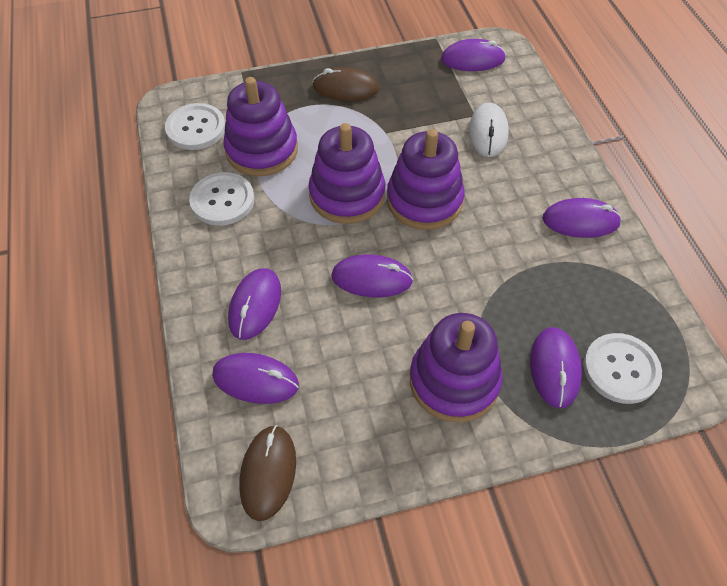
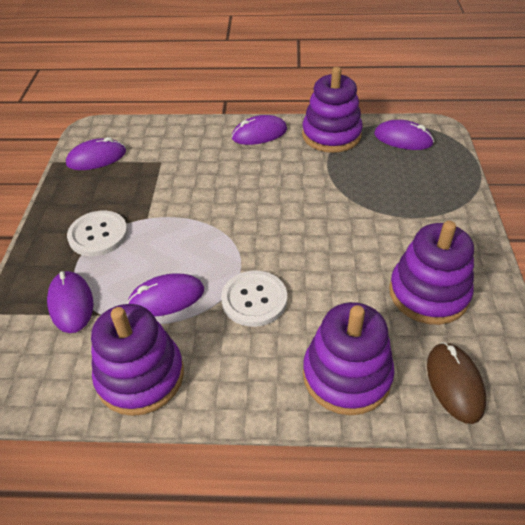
brown mouse: [239,425,296,521] [312,67,379,101] = 2 -> [427,342,486,424] = 1
purple mouse: [212,353,299,404] [228,268,281,340] [331,254,413,298] [441,39,506,71] [530,327,582,408] [542,198,622,238] = 6 -> [47,271,93,333] [66,137,126,170] [127,273,204,317] [232,115,287,145] [374,120,434,150] = 5
white button: [165,103,225,150] [189,172,255,226] [583,333,662,404] = 3 -> [67,210,128,256] [221,271,287,327] = 2
white mouse: [469,103,509,157] = 1 -> none = 0

